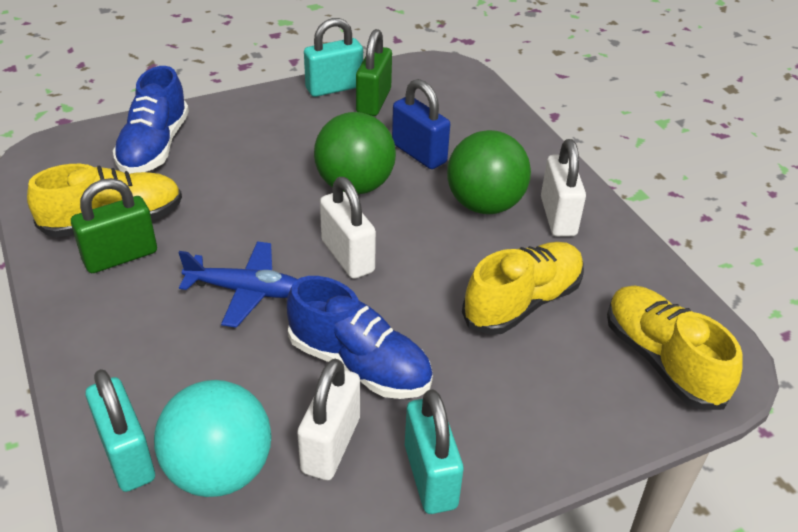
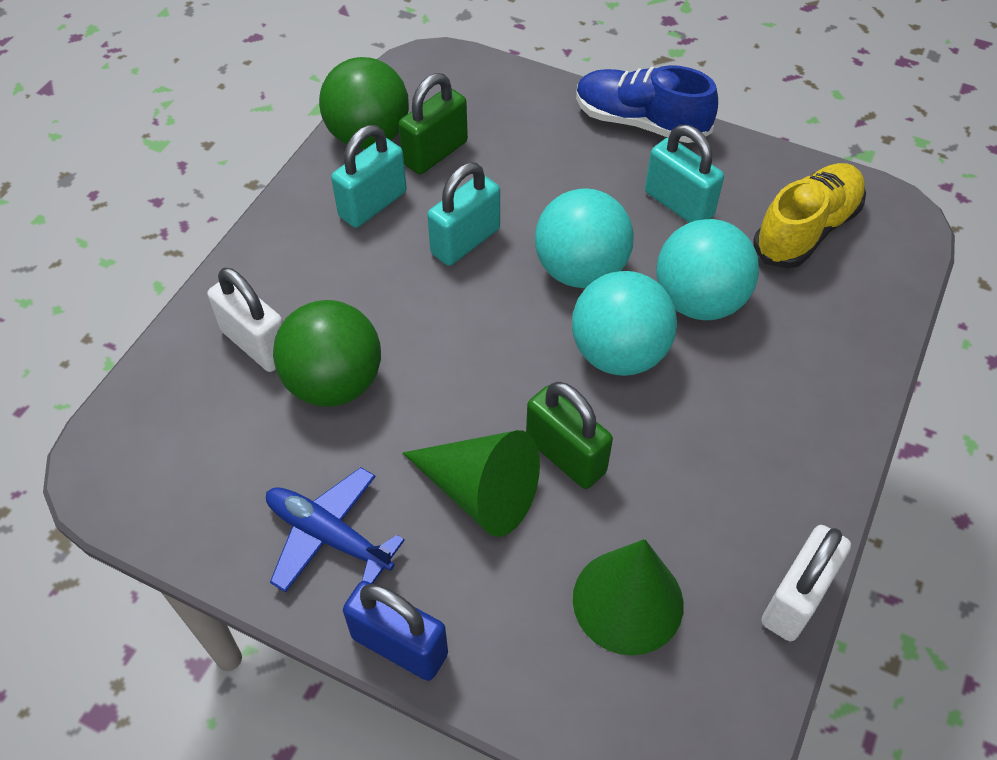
blue shoe: [113,66,189,174] [287,276,433,399] = 2 -> [576,65,718,143] = 1
green cone: none = 0 -> [403,430,540,537] [573,539,684,655] = 2
turquoise ball: [154,380,272,497] = 1 -> [535,189,634,288] [572,271,677,376] [656,219,759,320] = 3
white padlock: [297,359,360,480] [320,177,376,279] [541,139,586,237] = 3 -> [208,268,283,372] [761,525,851,641] = 2
yellow shoe: [27,164,182,237] [462,242,584,335] [607,285,743,410] = 3 -> [754,163,866,269] = 1

